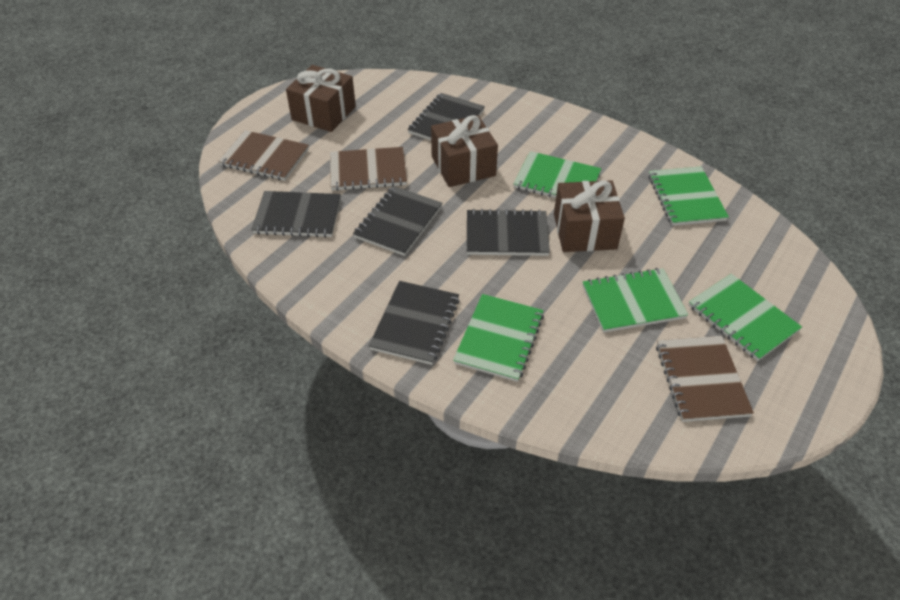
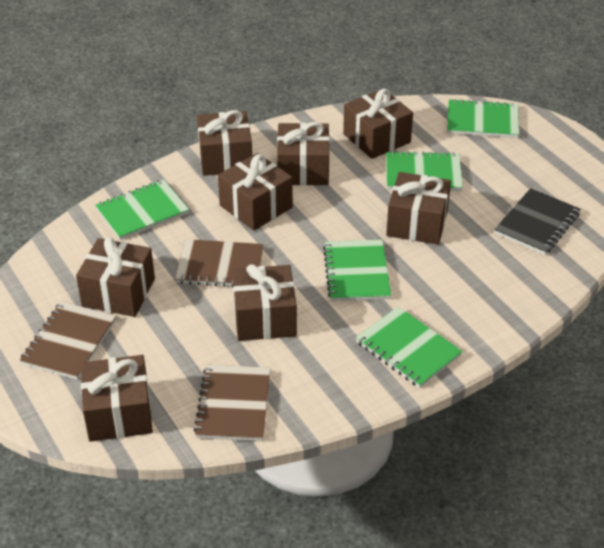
black notebook: [251,191,341,238] [353,186,442,256] [369,281,460,365] [408,93,485,140] [467,209,550,256] = 5 -> [494,188,581,255] = 1
brown gift: [286,65,356,132] [431,115,498,187] [554,180,625,252] = 3 -> [76,237,155,317] [81,355,153,442] [197,110,252,176] [218,153,293,231] [232,264,297,341] [277,122,330,186] [343,88,413,159] [386,172,451,245] = 8

